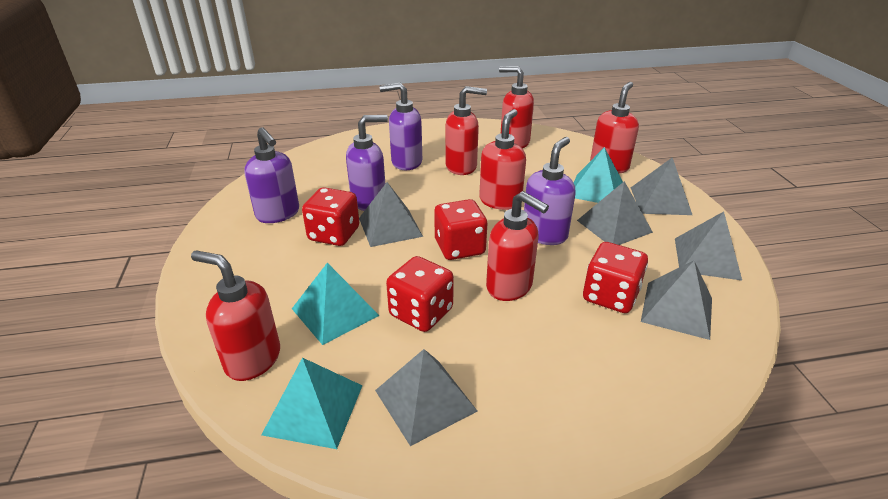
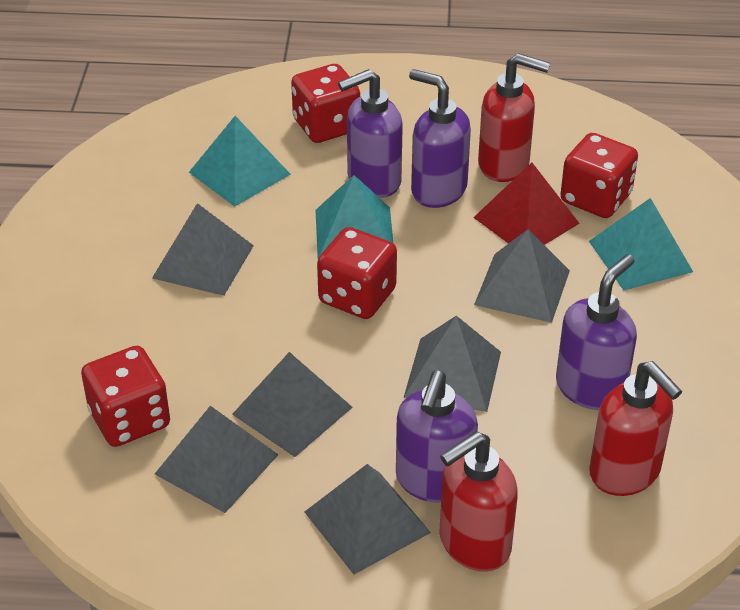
red pyramid: none = 0 -> [473,163,580,245] = 1
red soap dispenser: [191,250,280,381] [446,86,487,175] [479,109,526,210] [486,191,549,301] [499,66,534,148] [590,82,639,173] = 6 -> [440,431,518,572] [478,53,550,182] [589,361,682,496] = 3

